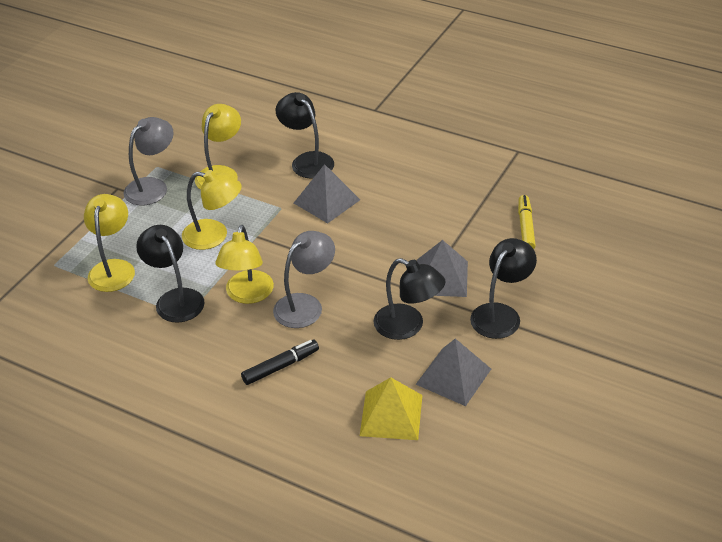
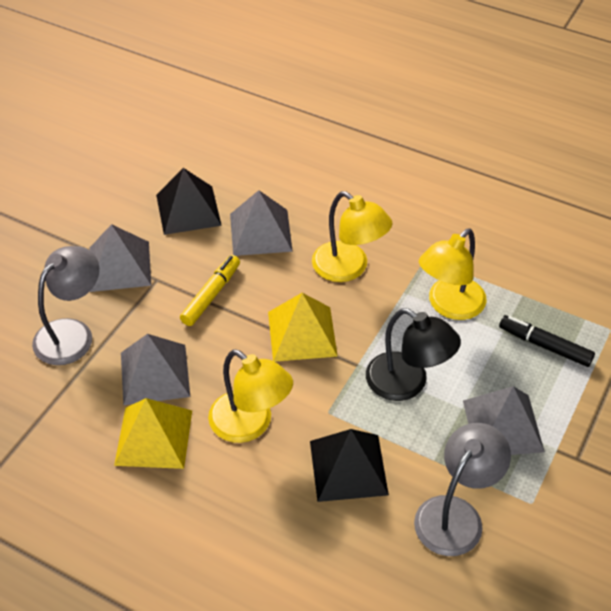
black lamp: [136,225,205,322] [275,92,334,179] [373,258,445,340] [470,238,537,339] = 4 -> [366,308,461,401] = 1
black pyramid: none = 0 -> [156,168,222,235] [310,429,389,502] = 2
grey pyramid: [294,164,360,224] [416,339,491,406] [417,240,468,297] = 3 -> [89,224,151,292] [121,334,190,405] [230,190,293,256] [463,386,545,455] = 4
yellow lamp: [84,194,135,292] [182,170,242,250] [195,104,241,190] [215,225,274,304] = 4 -> [208,349,293,443] [312,191,392,282] [419,228,487,320] = 3
yellow pyramid: [360,377,422,440] = 1 -> [114,398,192,469] [268,293,338,362] = 2

